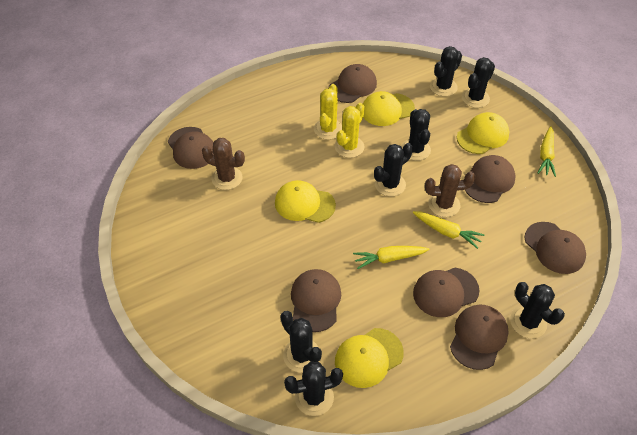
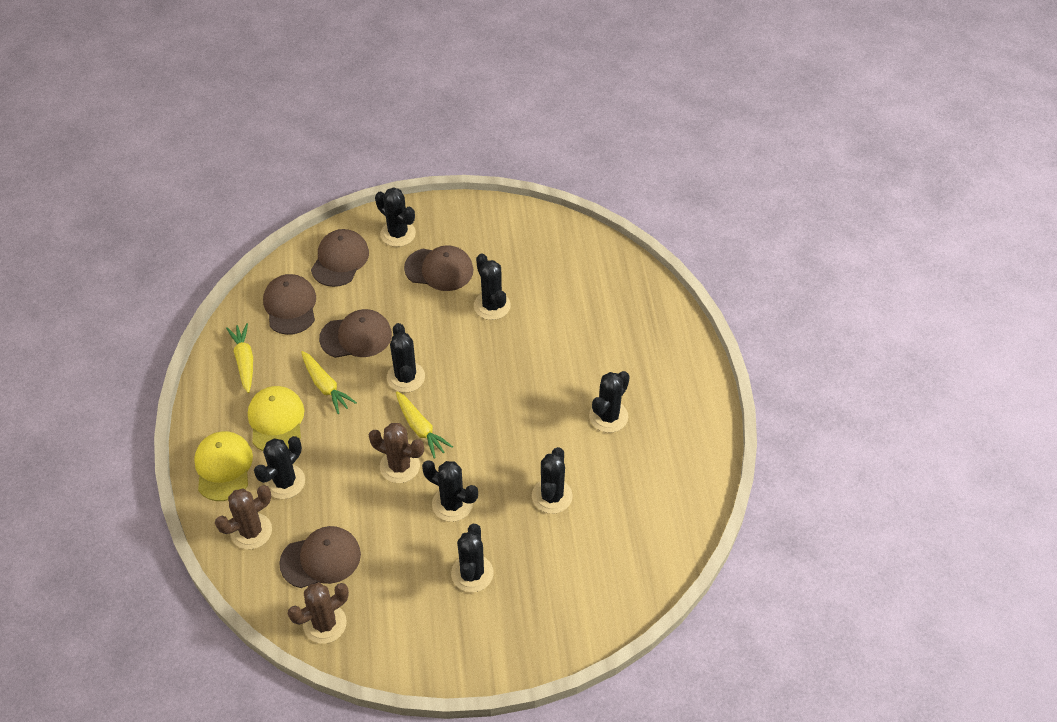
black cactus: [280,311,322,372] [284,361,343,416] [374,143,413,196] [401,109,431,161] [430,46,462,96] [462,57,495,108] [510,282,565,338] = 7 -> [254,436,305,499] [375,187,416,247] [387,323,425,393] [422,460,478,522] [451,524,493,592] [474,253,511,320] [532,447,573,514] [589,371,630,433] = 8
brown cactus: [202,138,245,190] [425,164,476,217] = 2 -> [215,485,272,549] [288,583,349,644] [369,423,424,483] = 3
brown cap: [168,127,214,169] [291,269,341,332] [328,64,377,103] [413,268,479,317] [450,305,509,370] [465,155,516,203] [524,222,586,274] = 7 -> [263,274,316,335] [279,526,361,588] [311,229,369,287] [319,309,392,358] [404,245,474,291] = 5
yellow cactus: [314,84,342,140] [335,103,365,158] = 2 -> none = 0
yellow cap: [275,180,336,223] [335,328,404,388] [363,91,415,126] [457,112,509,154] = 4 -> [194,431,253,501] [248,386,304,451] = 2

